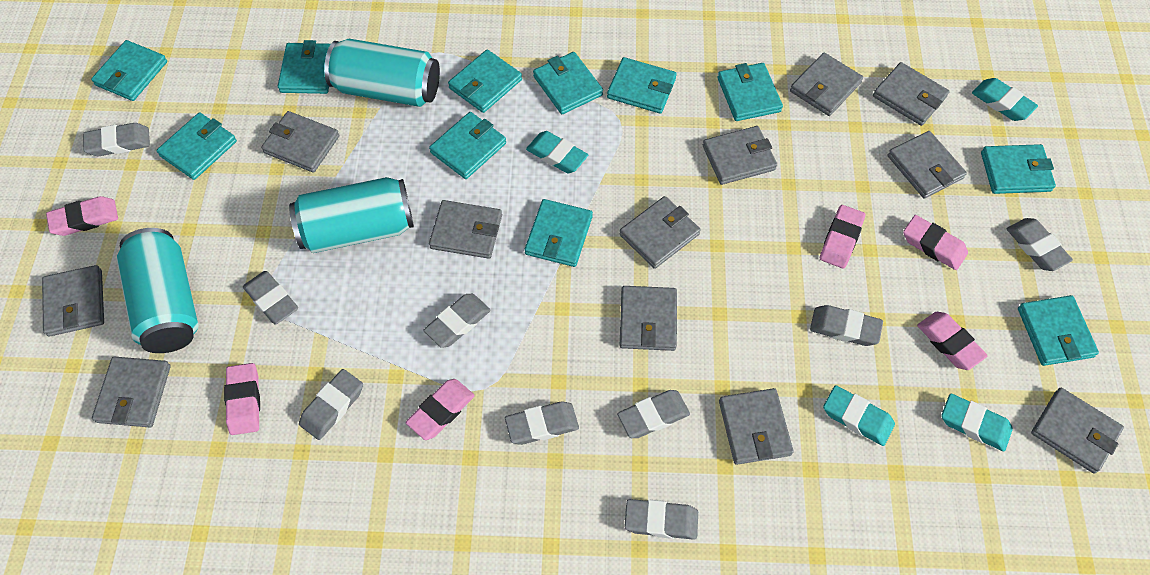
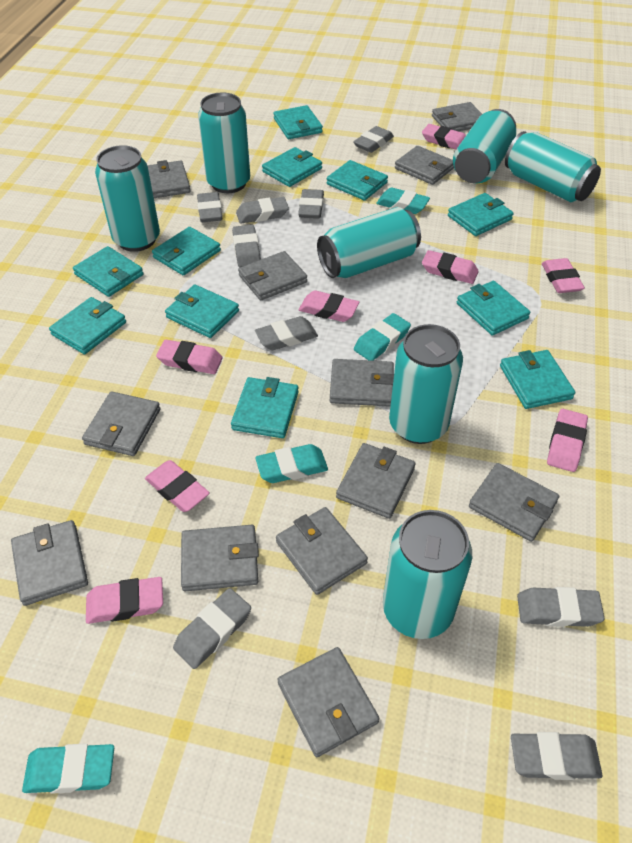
pink eraser: [46,196,118,236] [224,363,260,435] [406,379,475,440] [820,205,865,269] [903,215,968,270] [917,312,987,370] = 6 -> [86,577,163,624] [145,460,210,512] [156,340,223,374] [299,290,359,322] [422,124,466,149] [422,250,479,284] [542,258,585,293] [547,409,588,472] = 8
turquoise can: [117,228,199,353] [289,177,414,253] [324,39,440,107] = 3 -> [95,145,160,252] [198,92,250,193] [317,207,421,278] [383,510,472,639] [389,324,463,444] [453,109,516,183] [505,131,601,202] = 7

